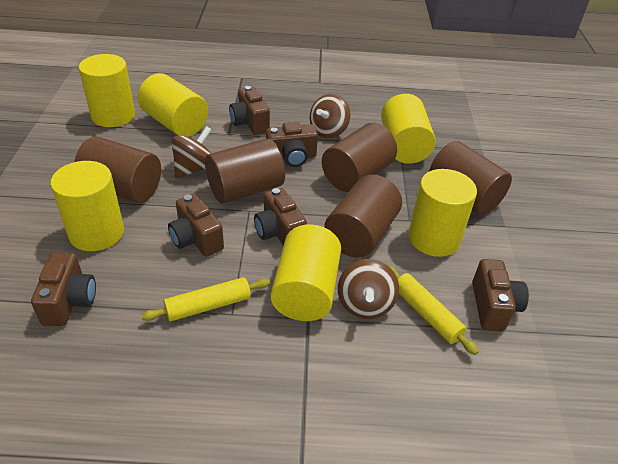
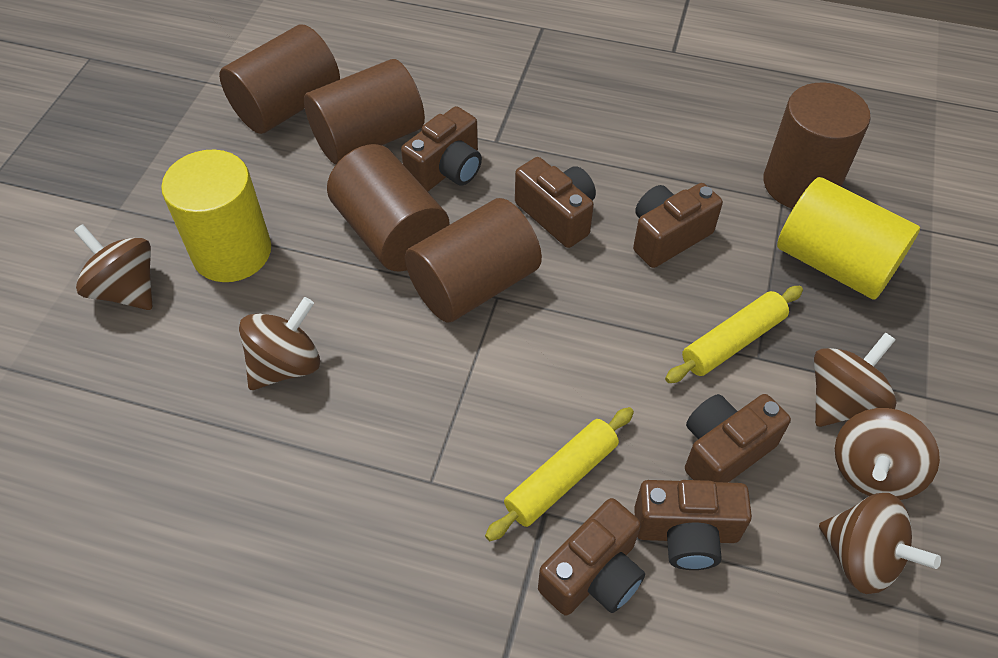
brown spinning top: [171,126,212,179] [310,94,351,138] [338,259,399,319] = 3 -> [74,224,152,310] [239,297,320,390] [814,333,897,427] [819,493,941,594] [835,408,940,500] = 5
yellow cylinder: [50,161,124,251] [79,54,135,127] [138,73,208,137] [271,224,341,321] [381,94,436,164] [408,169,477,257] = 6 -> [161,150,271,282] [777,177,920,300] = 2

